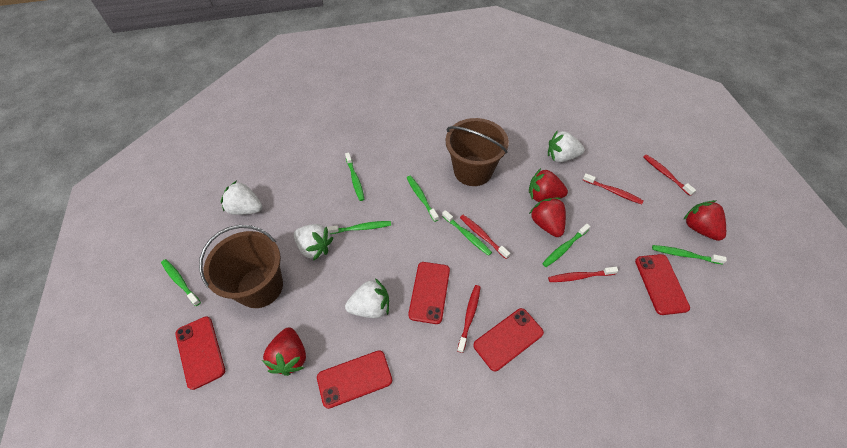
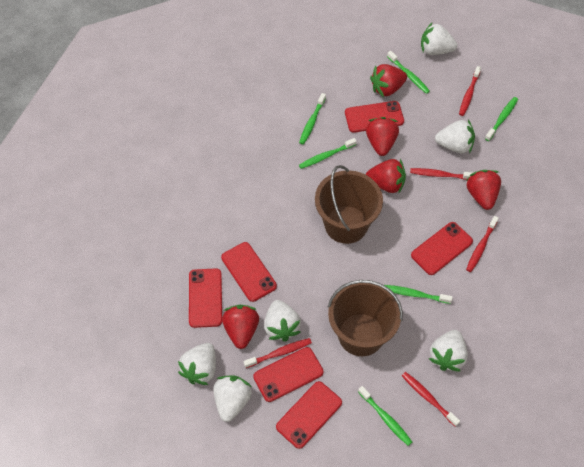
green toothbrush: [161,259,201,306] [327,221,391,234] [345,153,364,201] [407,176,439,222] [442,210,492,256] [542,224,590,267] [652,245,727,265] = 7 -> [299,93,326,145] [299,138,357,169] [358,386,412,446] [384,285,452,304] [387,51,430,94] [485,97,518,141] = 6
red phone: [175,316,225,390] [317,350,392,409] [408,262,450,324] [473,308,544,371] [635,254,690,315] = 5 -> [189,268,222,328] [221,242,277,302] [253,347,323,402] [276,381,342,449] [345,101,404,133] [411,222,473,275] = 6
red strawberry: [262,327,306,376] [529,168,568,202] [529,197,566,237] [683,200,726,241] = 4 -> [222,305,259,349] [366,117,399,156] [366,159,406,193] [370,64,407,97] [466,170,501,210] = 5
white strawberry: [221,181,262,215] [294,224,333,261] [345,278,389,318] [548,131,585,162] = 4 -> [178,343,216,385] [213,375,252,422] [264,300,301,342] [421,22,457,55] [429,330,468,371] [435,120,475,154] = 6

